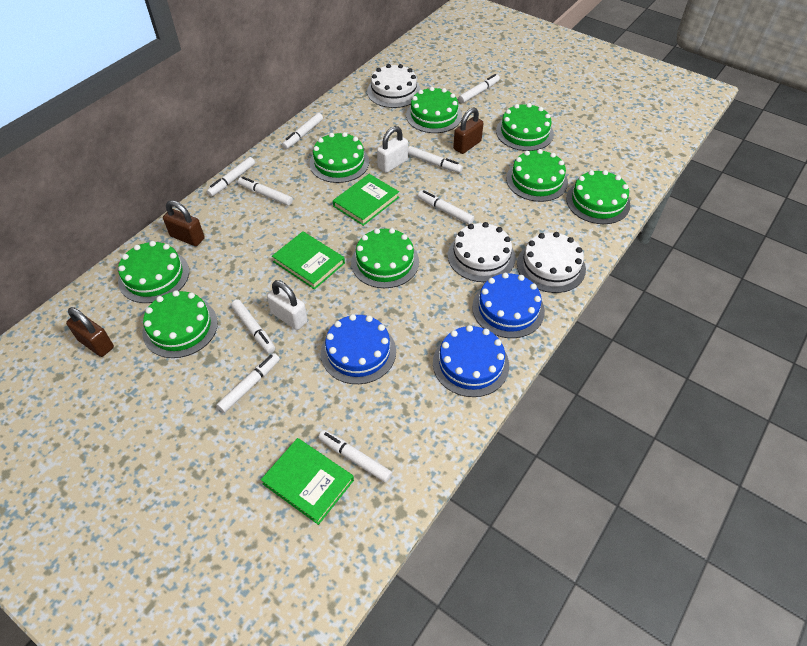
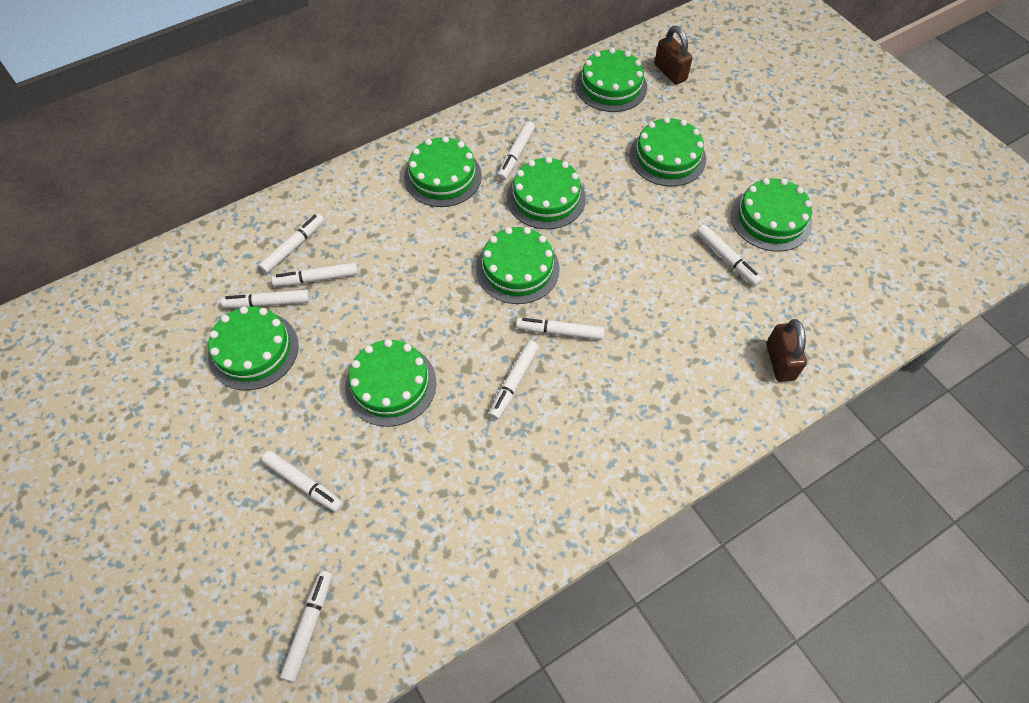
blue cake: [321,314,396,384] [433,325,509,397] [472,273,545,338] = 3 -> none = 0
brown padlock: [66,307,114,357] [163,200,204,246] [453,107,483,154] = 3 -> [655,26,693,85] [766,319,807,382] = 2
green book: [261,438,354,525] [272,231,345,290] [333,174,399,226] = 3 -> none = 0
white cake: [367,64,421,108] [448,222,515,282] [517,232,586,293] = 3 -> none = 0
white padlock: [267,280,308,330] [377,126,408,173] = 2 -> none = 0

